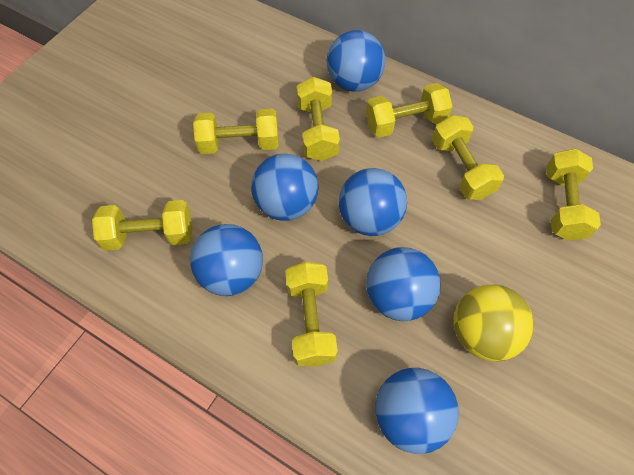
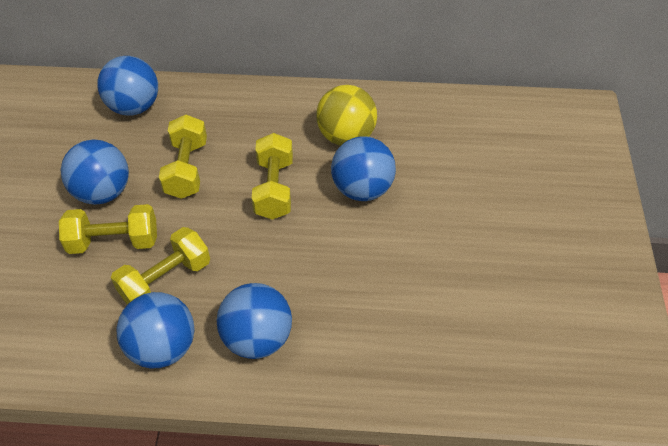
blue ball: [190,224,263,296] [251,153,319,221] [327,30,385,92] [339,168,407,236] [366,247,441,321] [375,368,459,454] = 6 -> [61,140,129,205] [98,56,158,116] [117,292,194,368] [217,283,292,359] [331,136,396,201] = 5
yellow dumbbell: [92,200,192,251] [193,109,279,154] [285,262,338,367] [297,77,340,161] [366,83,453,138] [432,115,504,200] [546,148,601,241] = 7 -> [59,204,157,254] [111,227,210,305] [159,115,207,199] [252,133,293,220] = 4

